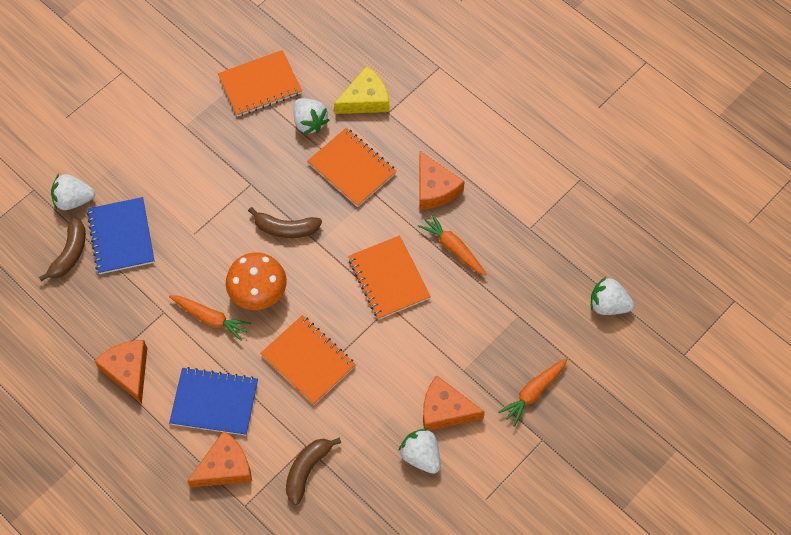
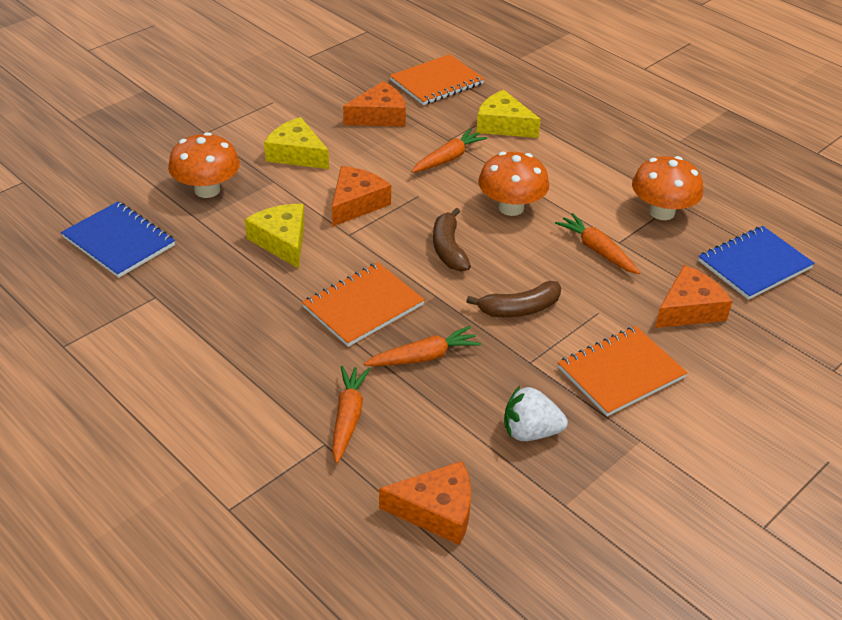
brown banana: [39,217,86,281] [248,207,322,238] [286,438,341,505] = 3 -> [433,208,471,272] [466,281,561,317] = 2
orange carrot: [169,295,251,341] [418,213,487,276] [498,358,568,427] = 3 -> [332,366,370,463] [364,326,481,366] [411,129,487,173] [555,213,640,274] = 4
orange mushroom: [226,252,287,310] = 1 -> [168,132,240,198] [478,151,549,216] [632,156,703,220] = 3
orange notebook: [218,50,302,117] [260,315,356,405] [307,128,397,207] [348,235,431,320] = 4 -> [302,262,425,347] [390,54,484,105] [558,326,688,416] = 3
white strawberry: [51,174,95,210] [293,98,329,134] [398,428,441,474] [591,276,634,315] = 4 -> [504,386,568,441] = 1
yellow cheese: [334,66,389,114] = 1 -> [245,204,305,269] [264,117,329,169] [476,90,541,138] = 3

